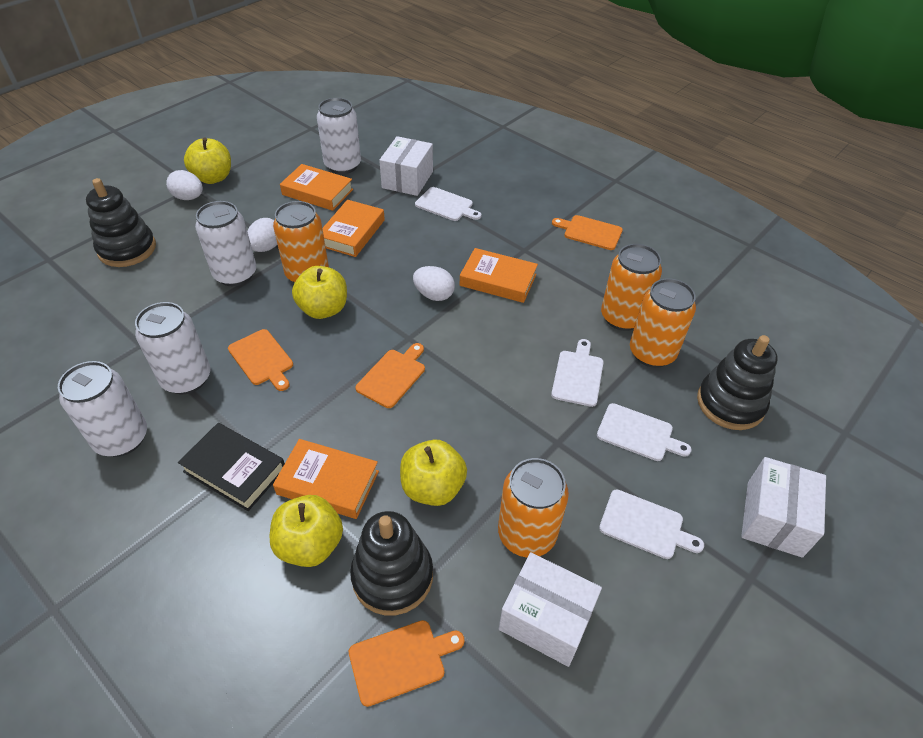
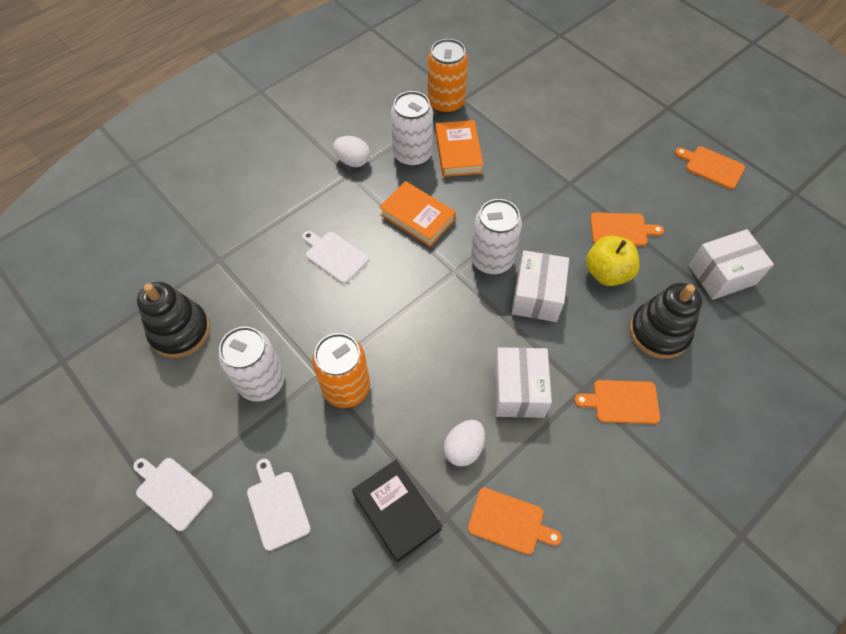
black stacking toy: [86,178,156,267] [350,511,433,615] [697,335,778,430] = 3 -> [137,282,210,358] [629,283,702,359] = 2
orange book: [273,439,379,519] [280,164,353,211] [322,200,385,257] [460,248,538,303] = 4 -> [379,181,456,247] [435,120,484,177] = 2
orange can: [273,201,329,283] [498,458,569,558] [601,244,662,331] [630,278,696,368] = 4 -> [312,333,370,408] [428,39,468,114] = 2
white can: [58,361,147,457] [135,302,210,394] [195,201,257,286] [317,98,361,174] = 4 -> [219,327,284,402] [391,91,433,167] [471,199,522,274] = 3
white cutting board: [415,187,481,221] [551,339,604,407] [597,403,691,461] [599,489,704,559] = 4 -> [133,458,213,531] [247,459,311,551] [302,231,369,284] = 3
white egg: [166,170,203,200] [247,218,277,252] [413,266,455,301] = 3 -> [333,136,370,167] [444,420,485,467] = 2
yellow apple: [184,137,231,184] [270,495,343,567] [292,266,347,319] [400,440,467,506] = 4 -> [586,236,640,286] = 1

